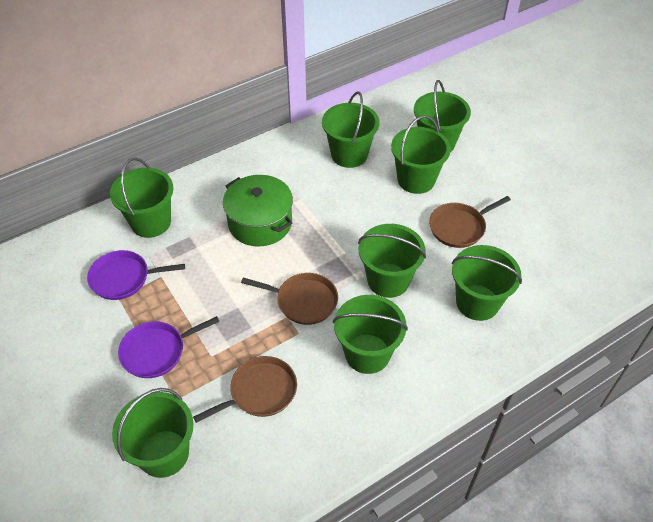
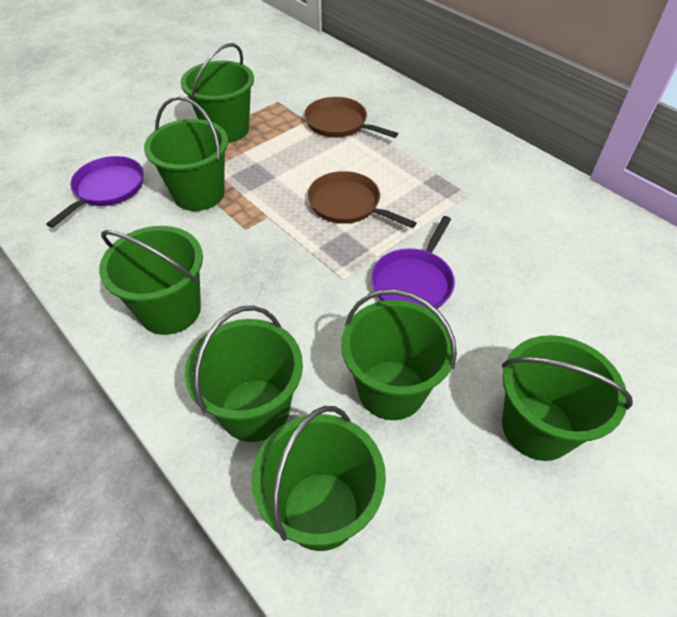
brown pan: [193,356,297,423] [241,273,338,325] [429,196,511,248] = 3 -> [304,97,398,138] [307,171,416,228] = 2
green bucket: [110,158,173,238] [112,388,193,478] [322,92,379,168] [333,295,408,374] [358,224,426,298] [391,115,451,194] [414,80,471,152] [452,245,522,321] = 8 -> [99,226,203,335] [144,96,228,211] [180,43,254,143] [185,306,303,442] [251,406,386,551] [341,289,457,420] [502,335,633,461] = 7
green pot: [223,175,293,247] = 1 -> none = 0

